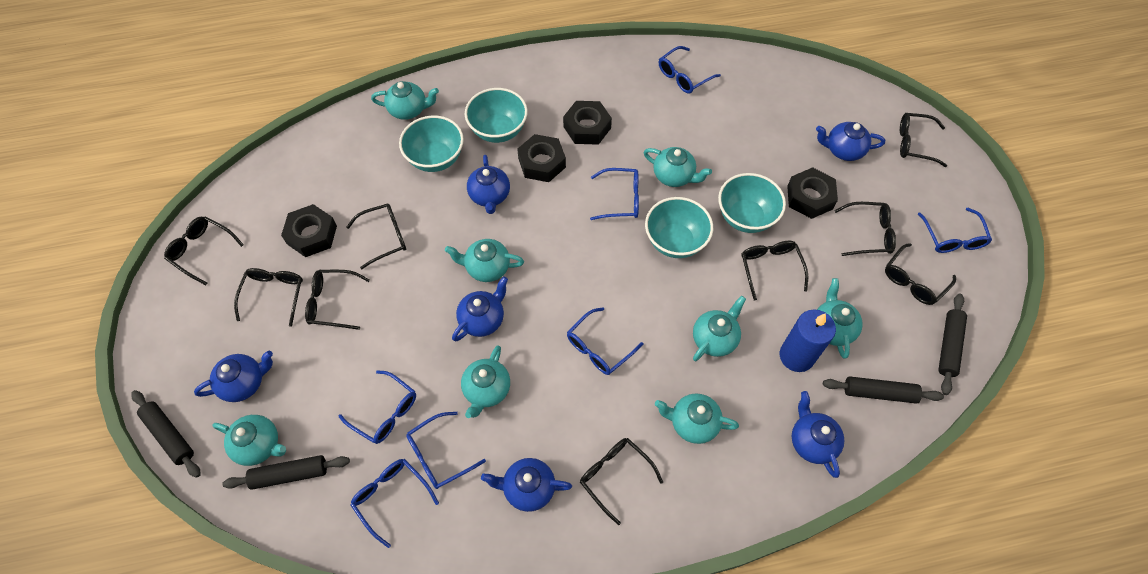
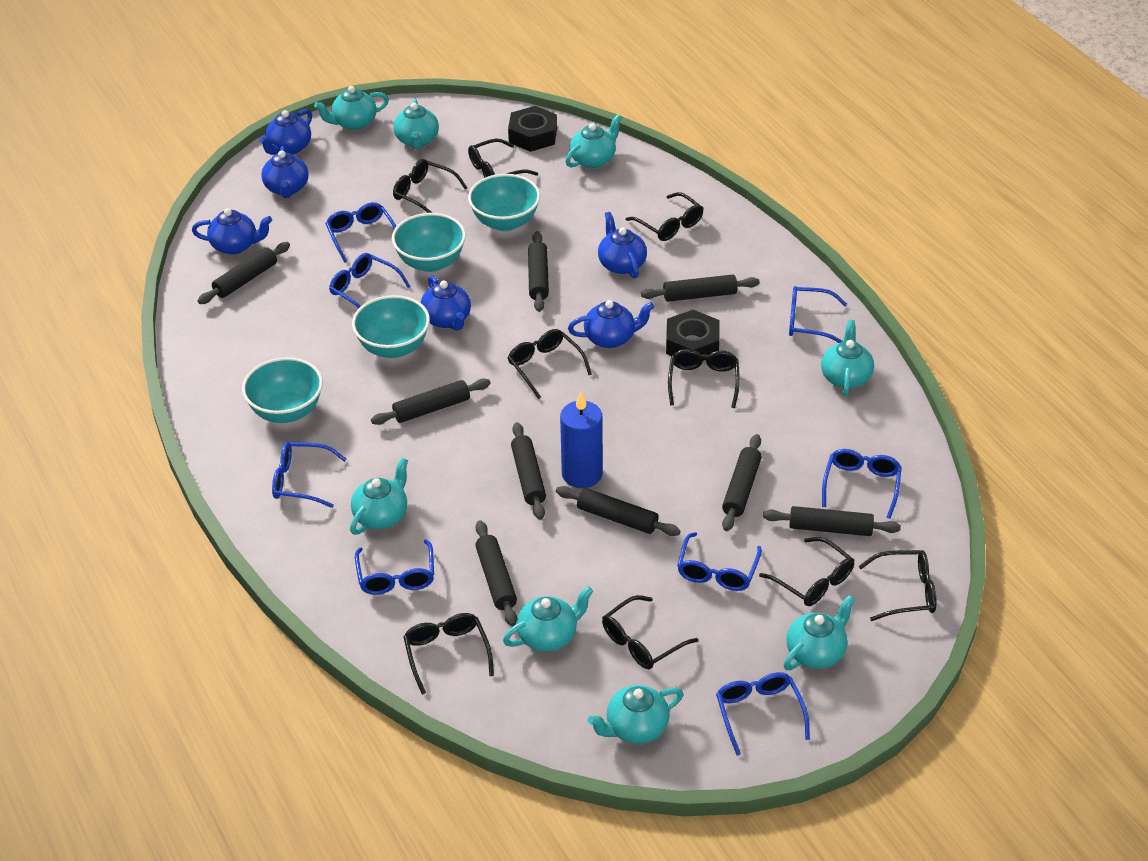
black nut: [281,204,337,257] [517,134,566,182] [563,101,612,145] [787,167,838,219] = 4 -> [508,106,557,152] [666,310,719,361] = 2
black rolling pin: [131,390,201,478] [222,455,350,490] [823,376,944,404] [938,294,967,395] = 4 -> [198,242,290,304] [371,379,491,425] [475,520,517,626] [511,422,546,520] [528,231,549,312] [556,486,681,536] [641,274,760,302] [722,434,762,531] [763,506,901,536] = 9
blue glasses: [338,370,416,444] [350,459,439,548] [406,412,486,489] [567,307,643,375] [590,168,639,220] [659,46,721,93] [918,208,992,253] = 7 -> [272,442,347,508] [325,202,396,263] [329,253,411,308] [355,540,434,595] [677,532,762,591] [716,672,810,756] [789,286,847,343] [822,449,902,519] = 8

